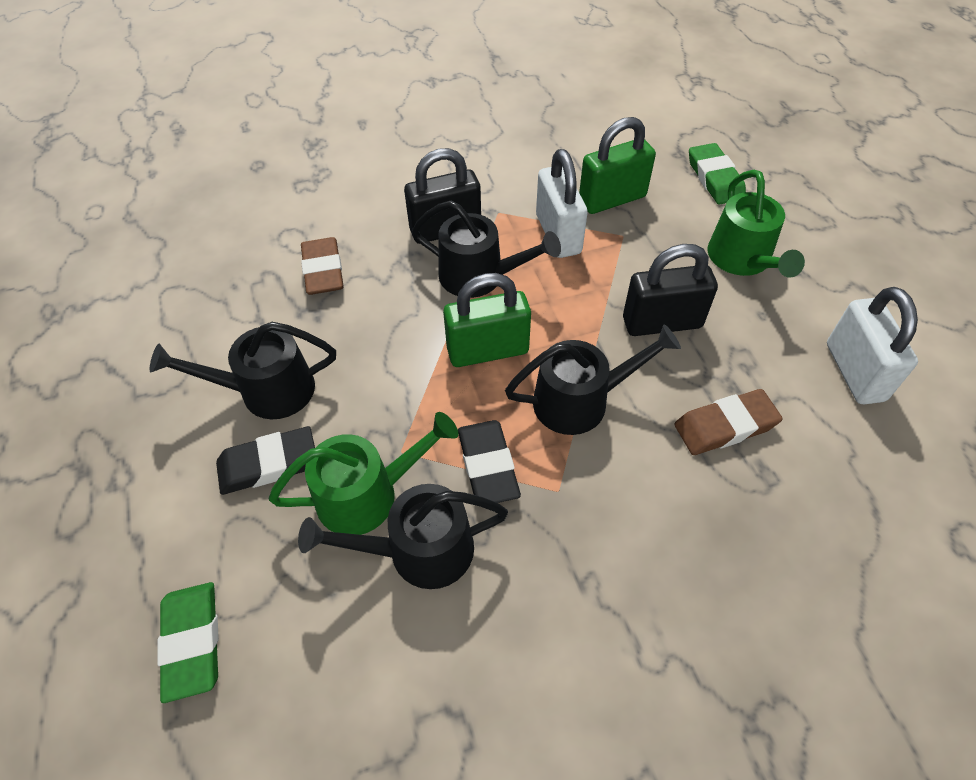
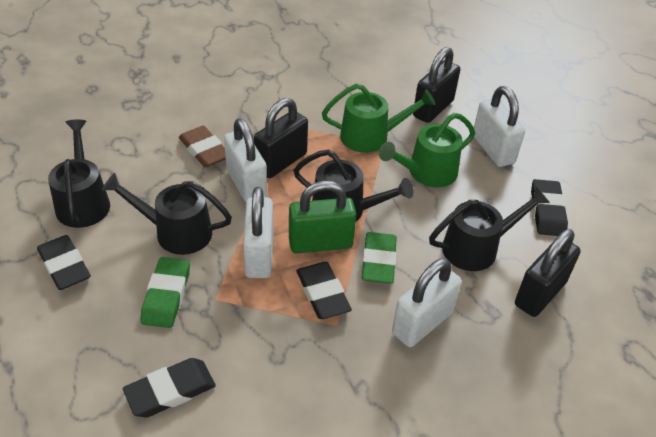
black eraser: [216,426,315,495] [458,420,521,503] = 2 -> [37,235,91,290] [123,358,216,418] [296,262,352,319] [531,179,568,236] = 4
black padlock: [404,148,481,244] [623,244,718,336] = 2 -> [254,98,308,178] [413,47,460,123] [515,229,581,317] = 3
brown eraser: [301,237,344,295] [674,389,783,455] = 2 -> [179,126,226,168] = 1
green padlock: [443,273,531,367] [579,117,656,214] = 2 -> [289,181,356,254] = 1
white padlock: [536,149,588,258] [827,287,918,404] = 2 -> [224,118,267,202] [243,187,273,278] [392,258,462,347] [474,86,525,167] = 4

